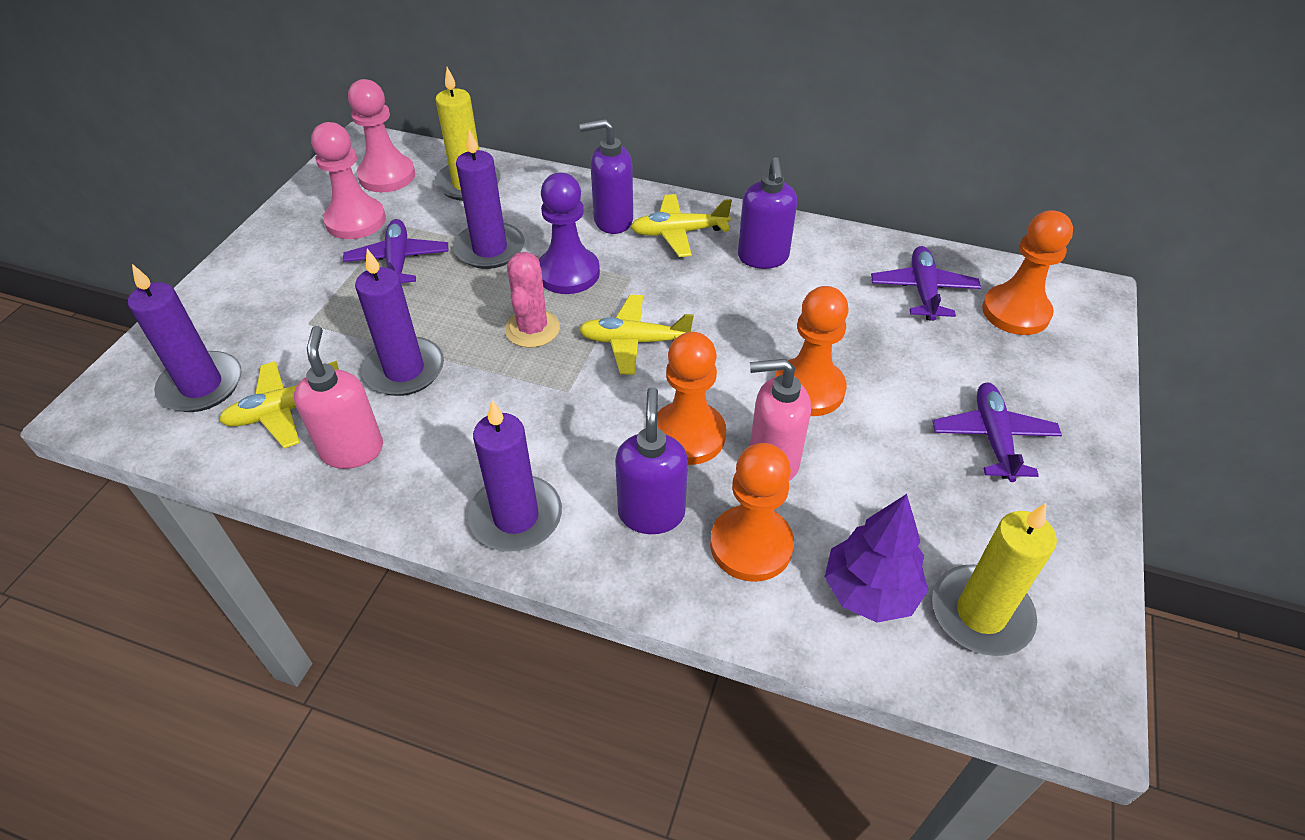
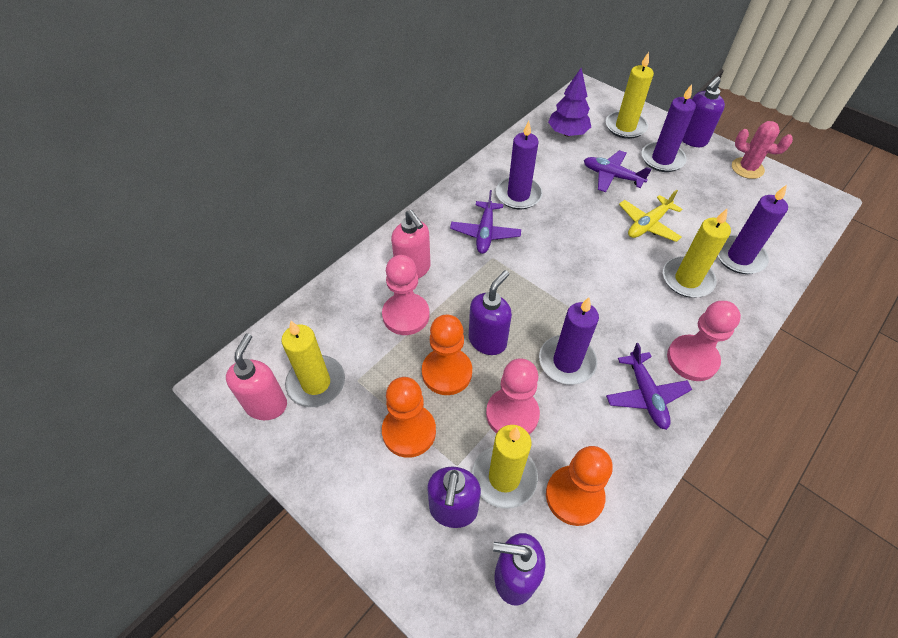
orange pawn: [657,332,726,465] [710,443,794,582] [775,286,849,416] [982,210,1073,335] = 4 -> [382,377,436,458] [422,315,472,395] [546,446,613,526] = 3
pink pawn: [311,122,386,239] [348,79,415,192] = 2 -> [382,255,430,335] [486,358,540,435] [667,301,741,381] = 3
purple pawn: [539,173,600,294] = 1 -> none = 0
purple soap dispenser: [579,119,633,234] [615,387,688,534] [738,157,797,269] = 3 -> [427,467,481,528] [469,270,512,355] [493,533,545,605] [682,76,725,147] = 4
yellow candle: [435,67,501,201] [932,503,1057,656] = 2 -> [281,321,345,407] [472,425,538,509] [606,52,654,139] [663,208,731,298] = 4
yellow plane: [219,361,339,448] [579,295,694,375] [631,194,732,257] = 3 -> [619,190,682,242] = 1

